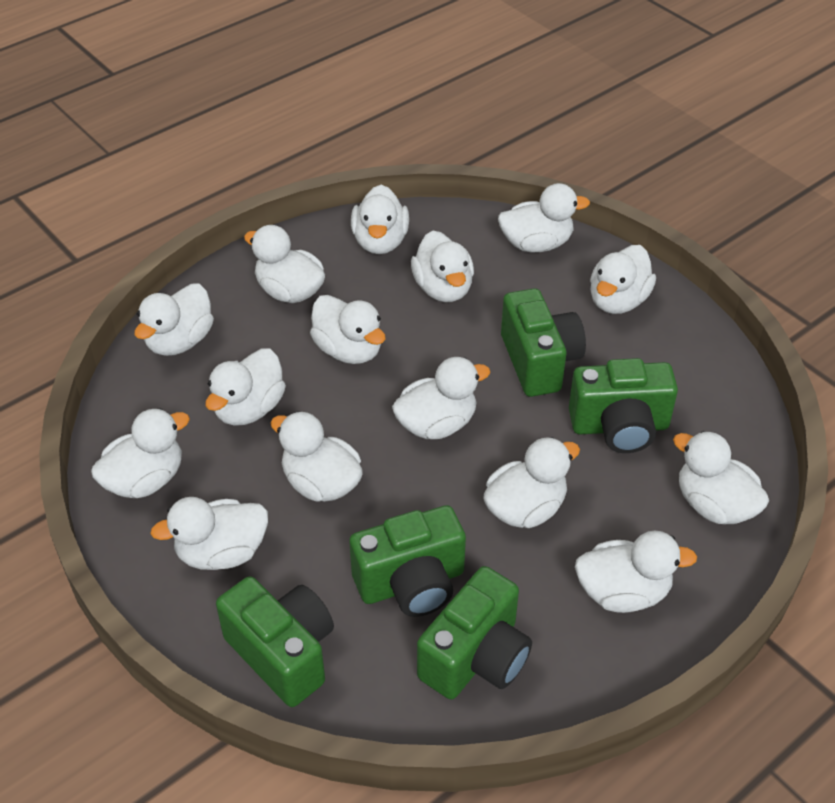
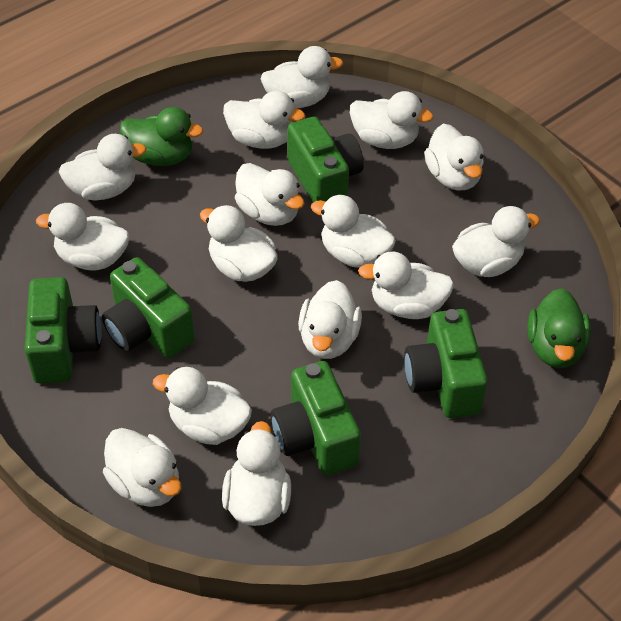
green duck: none = 0 -> [120,107,203,166] [527,288,591,368] = 2

